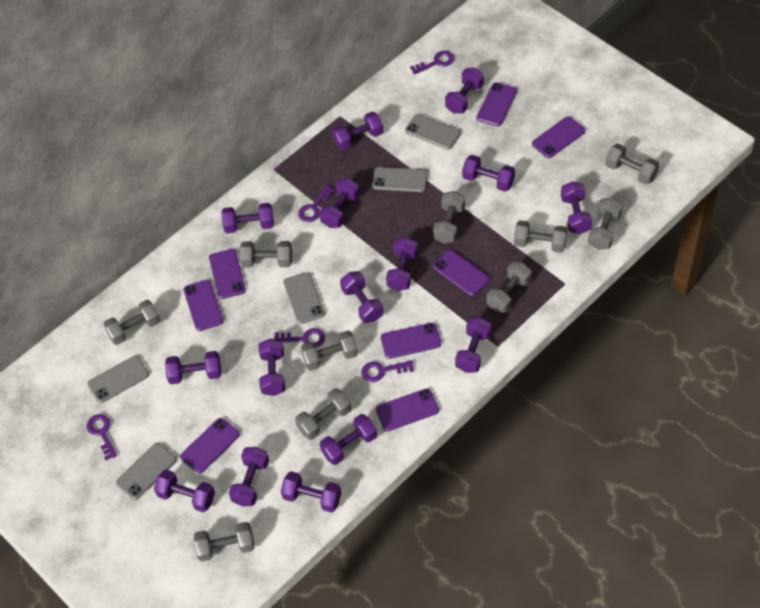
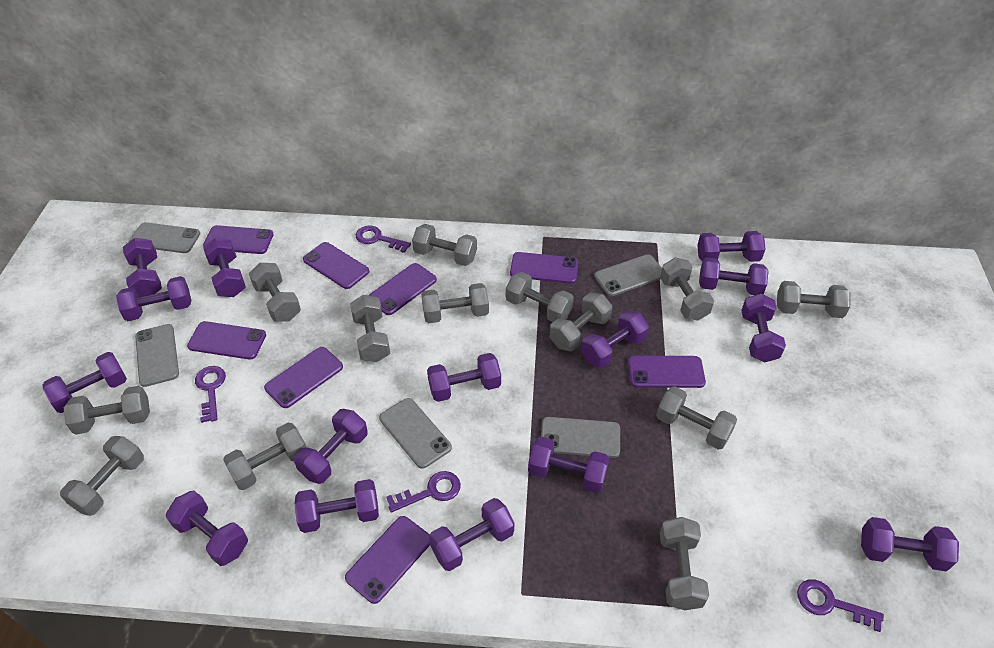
grey dumbbell: [103,300,160,345] [194,522,254,562] [239,241,292,268] [295,388,351,440] [301,331,358,371] [433,191,465,244] [487,261,532,313] [514,220,567,253] [588,197,623,250] [605,144,659,185] = 10 -> [60,436,144,516] [64,386,150,435] [223,423,306,490] [249,263,301,322] [350,295,390,362] [412,224,477,266] [421,283,489,323] [506,272,574,322] [550,292,612,351] [656,386,737,450] [660,257,714,321] [660,517,709,610] [777,281,851,318] = 13
purple key: [87,414,117,460] [274,328,325,348] [298,185,335,222] [361,360,414,382] [410,51,454,75] = 5 -> [195,366,226,423] [356,226,411,253] [386,471,461,513] [797,579,884,632] = 4

